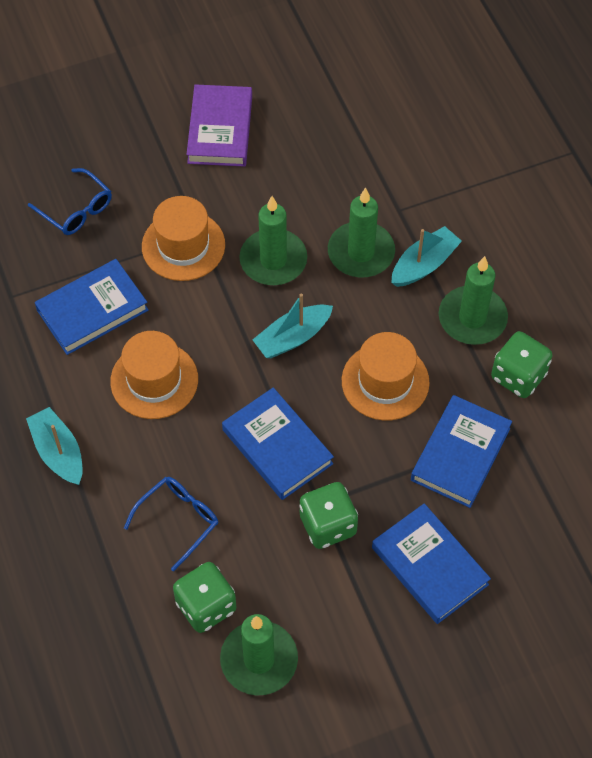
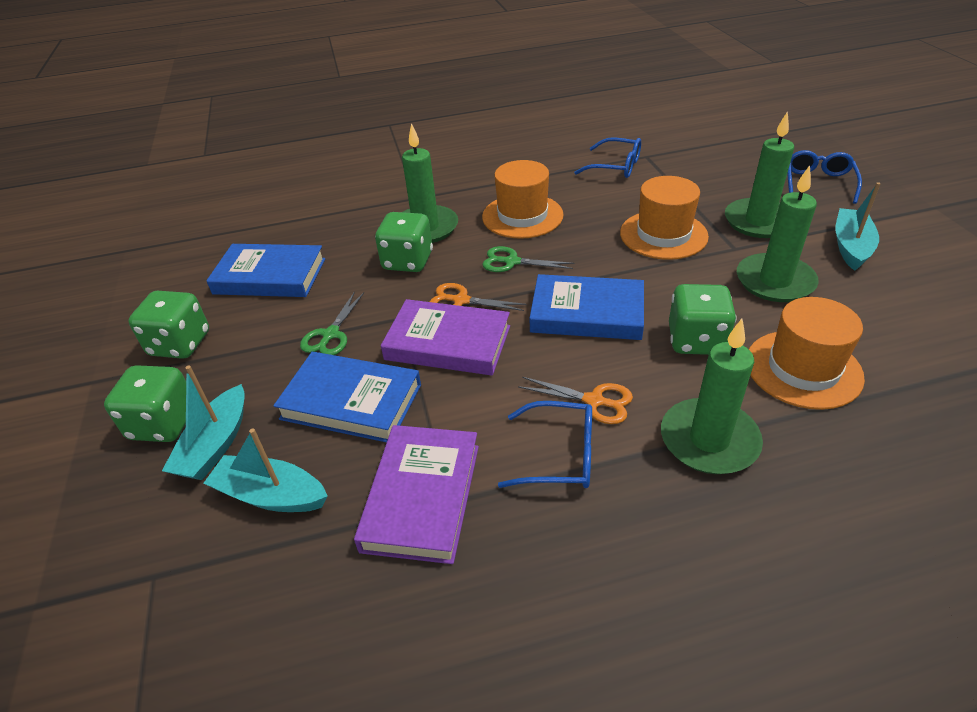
blue book: [35,259,149,355] [222,387,334,500] [372,503,491,624] [411,395,512,508] = 4 -> [206,244,325,297] [273,352,421,442] [530,274,644,340] = 3
blue glasses: [28,168,112,235] [124,477,218,571] = 2 -> [498,401,592,488] [574,138,641,178] [787,150,862,204] = 3
green dice: [173,562,236,633] [299,482,358,549] [491,331,553,398] = 3 -> [104,365,186,442] [128,291,209,359] [375,212,433,272] [669,284,737,355] = 4
green scissors: none = 0 -> [300,291,364,355] [482,246,575,272] = 2
orange scissors: none = 0 -> [430,283,527,311] [518,377,633,424] = 2
purple book: [186,84,252,167] = 1 -> [354,425,479,564] [381,299,510,375] = 2

